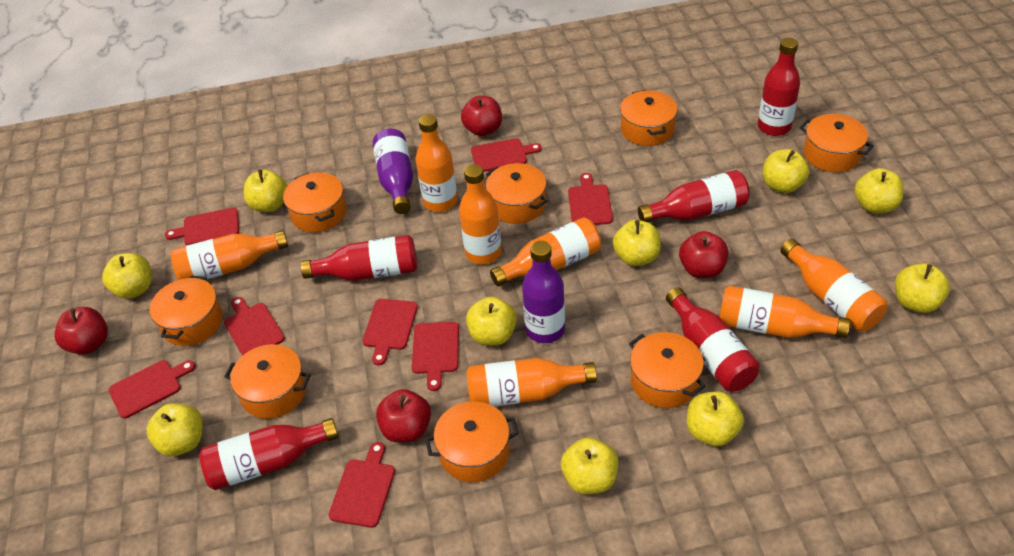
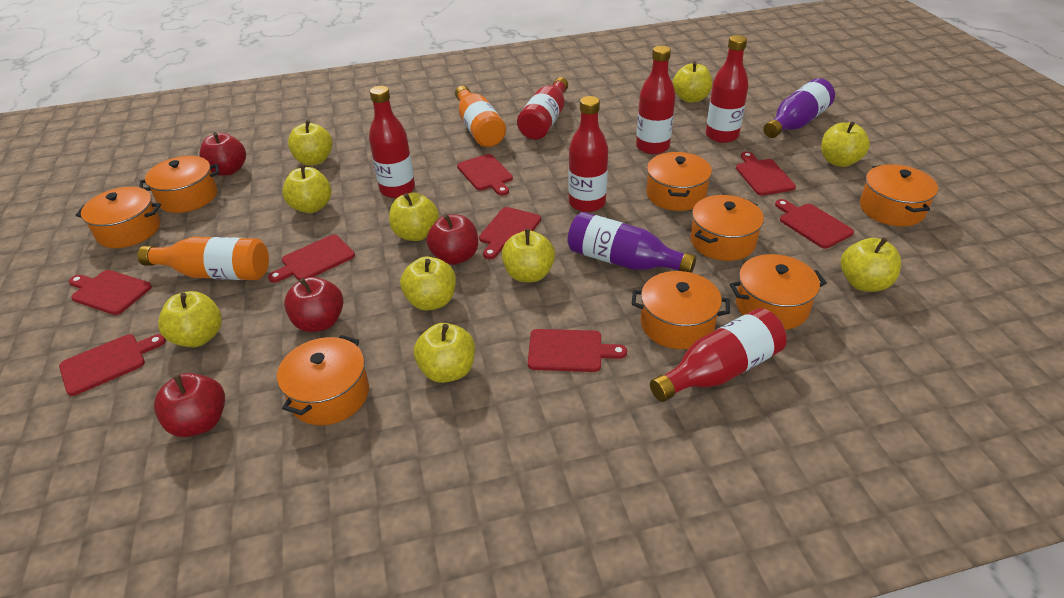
orange bottle: [171,230,288,280] [416,114,458,212] [459,164,501,264] [466,358,597,406] [490,217,601,286] [720,286,850,338] [780,239,887,332] = 7 -> [137,237,269,280] [455,86,506,147] = 2
red bottle: [199,418,338,490] [301,235,417,281] [638,170,750,222] [666,287,760,391] [758,38,800,136] = 5 -> [369,86,415,198] [517,77,568,140] [568,96,608,212] [636,46,676,154] [650,308,786,402] [706,35,749,143] = 6

